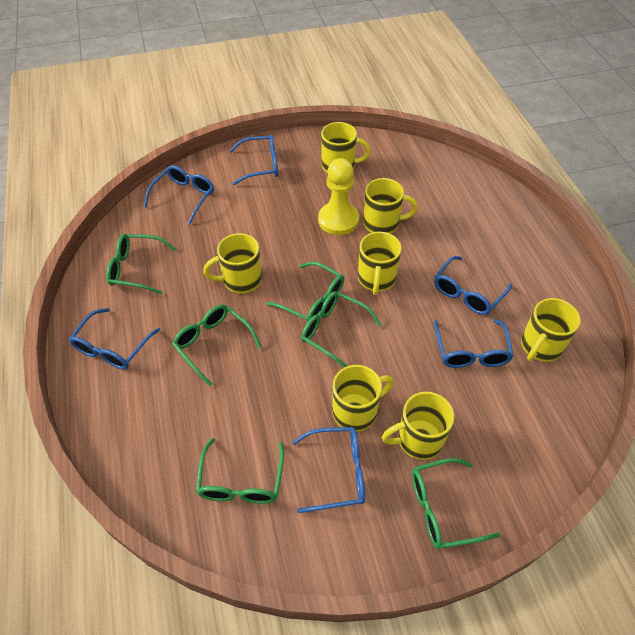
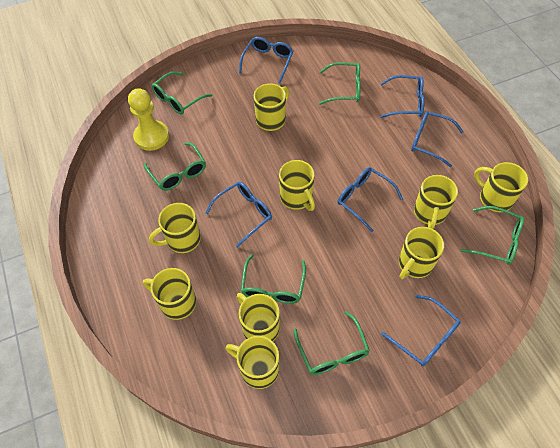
yellow mug: [203,233,262,293] [321,122,371,173] [332,365,394,432] [358,232,402,295] [363,178,418,233] [382,392,454,460] [521,298,581,362] = 7 -> [143,268,196,320] [149,203,201,253] [225,336,279,389] [237,293,280,341] [254,83,289,131] [279,160,315,211] [399,227,444,279] [414,175,458,229] [474,162,528,212] = 9

